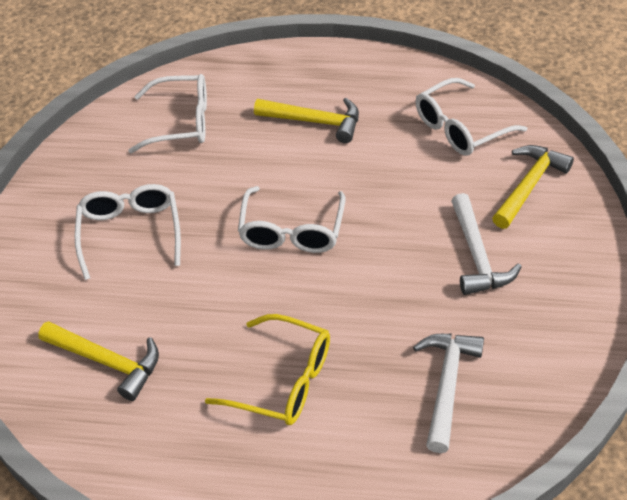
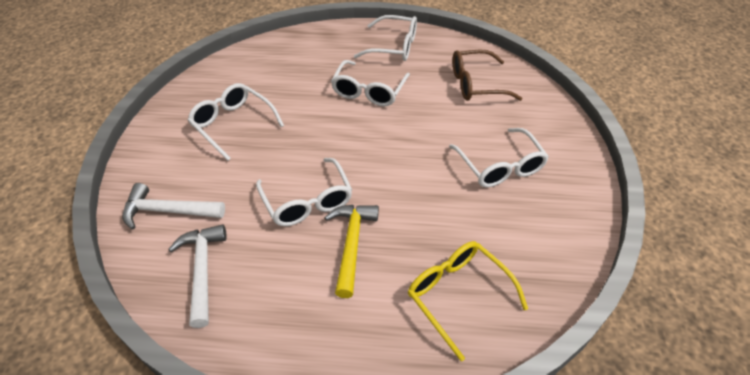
brown glasses: none = 0 -> [453,49,523,101] = 1
white glasses: [75,184,181,280] [128,74,207,153] [238,186,346,253] [416,78,527,156] = 4 -> [188,83,284,161] [256,158,352,226] [331,60,410,106] [354,15,417,61] [449,128,549,187] = 5
yellow hammer: [38,321,159,401] [254,98,359,143] [492,145,574,229] = 3 -> [324,205,379,298] = 1

